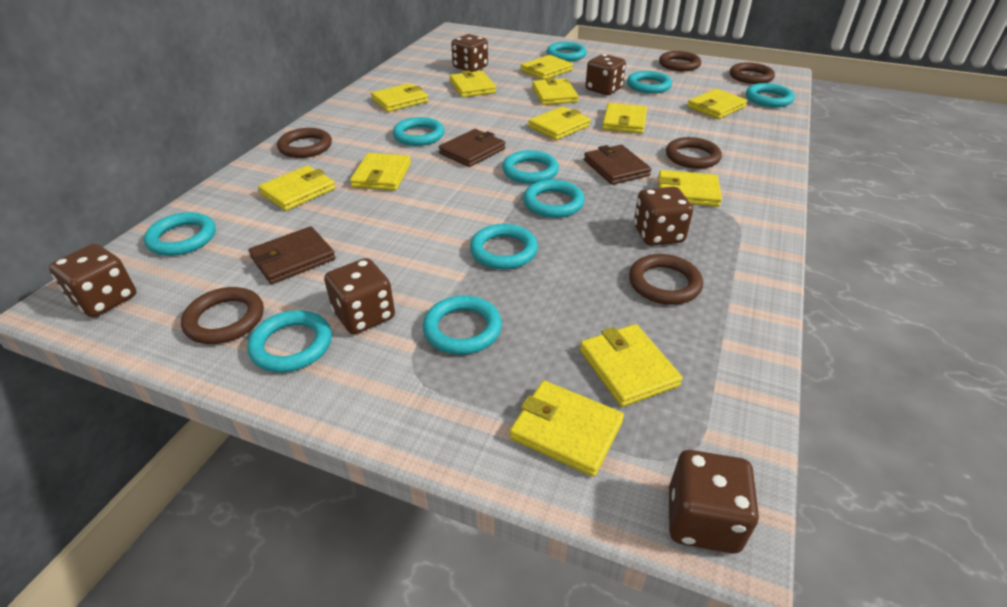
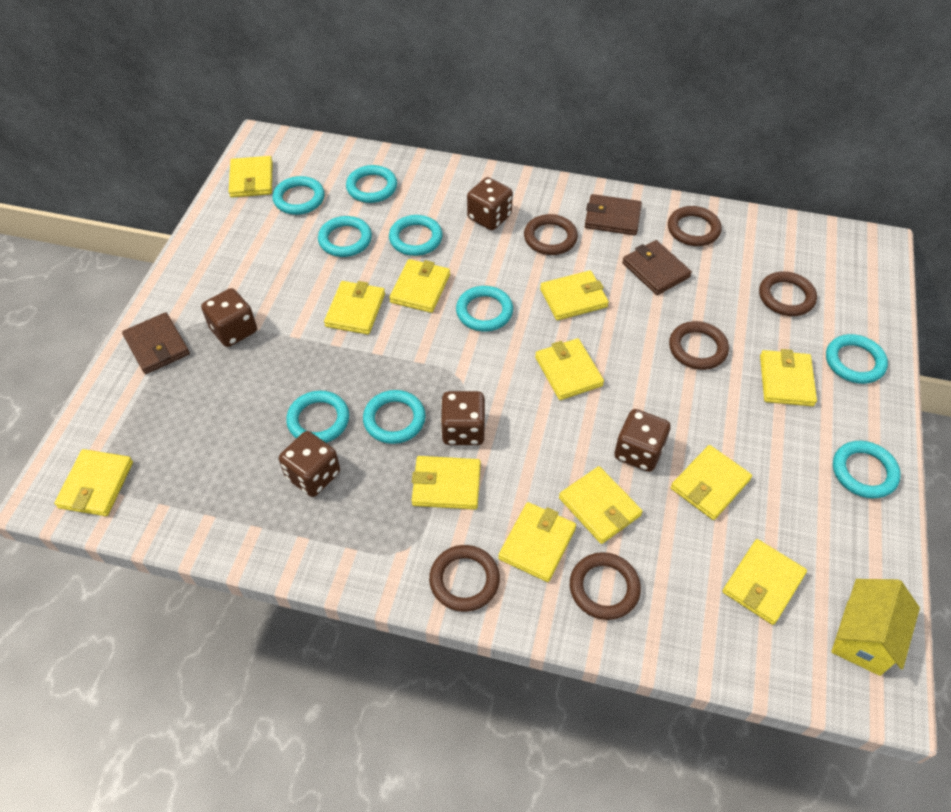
brown dice: [49,244,136,317] [324,258,395,334] [451,34,488,72] [586,54,626,95] [634,187,693,246] [669,450,759,554] = 6 -> [201,288,257,347] [279,431,340,497] [441,391,485,445] [467,177,513,230] [614,409,670,472] = 5
turquoise ring: [144,212,216,256] [247,310,332,372] [393,117,444,146] [423,295,502,354] [470,224,538,269] [502,150,559,184] [523,180,585,218] [547,42,587,61] [627,71,672,94] [746,83,795,107] = 10 -> [272,176,325,215] [286,391,349,443] [318,216,372,257] [346,165,397,203] [363,390,426,444] [389,215,443,256] [456,286,513,332] [826,334,888,384] [833,441,901,499] = 9
yellow house: none = 0 -> [831,579,920,676] = 1

